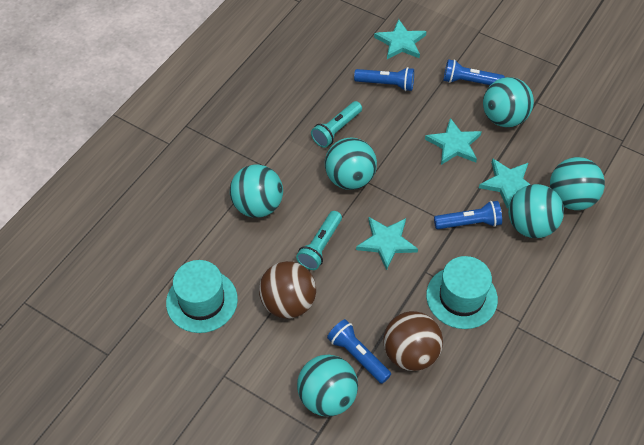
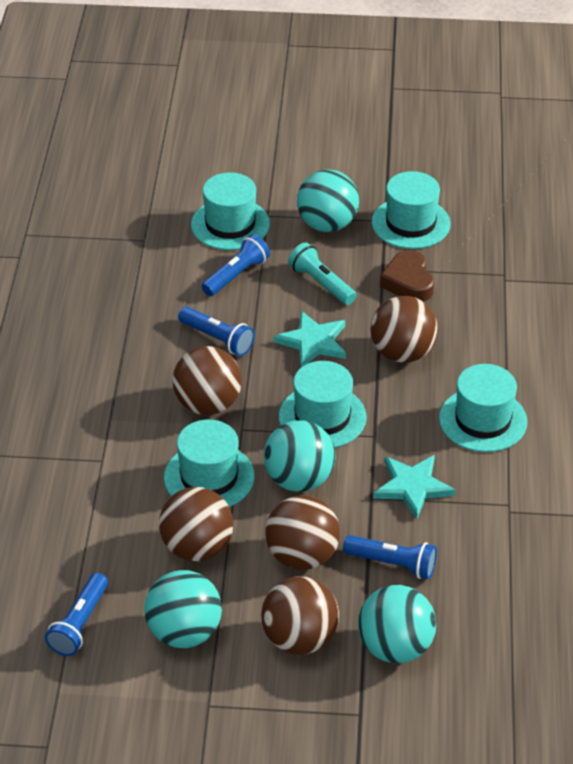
brown ball: [259,261,316,319] [384,311,443,371] = 2 -> [159,487,233,561] [173,346,242,415] [261,577,339,655] [265,495,340,570] [370,296,438,363] = 5
brown heart: none = 0 -> [380,250,434,302] = 1
turquoise ball: [230,164,283,218] [297,355,358,416] [325,137,377,190] [483,77,534,127] [508,184,564,238] [550,157,605,210] = 6 -> [144,570,222,648] [264,420,336,492] [297,170,359,232] [358,585,436,663] = 4
turquoise flashlight: [296,211,342,270] [311,101,362,148] = 2 -> [288,242,356,305] = 1
turquoise hat: [166,260,238,333] [426,256,498,329] = 2 -> [164,420,255,507] [191,172,270,250] [279,361,367,448] [372,171,450,249] [439,364,527,452] = 5
turquoise star: [356,217,418,270] [374,19,427,59] [425,118,482,165] [479,158,531,209] = 4 -> [274,311,346,367] [373,455,455,519] = 2

